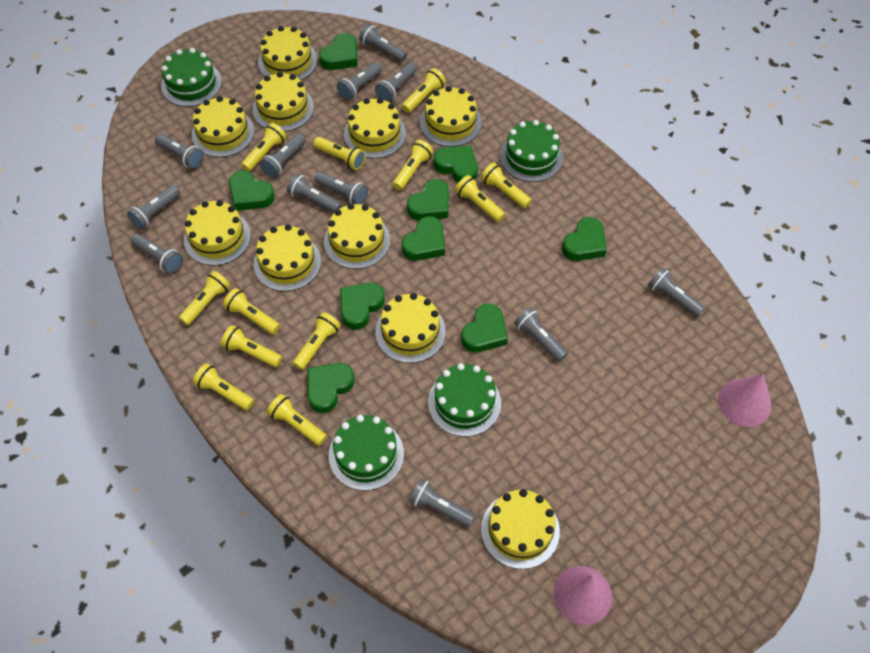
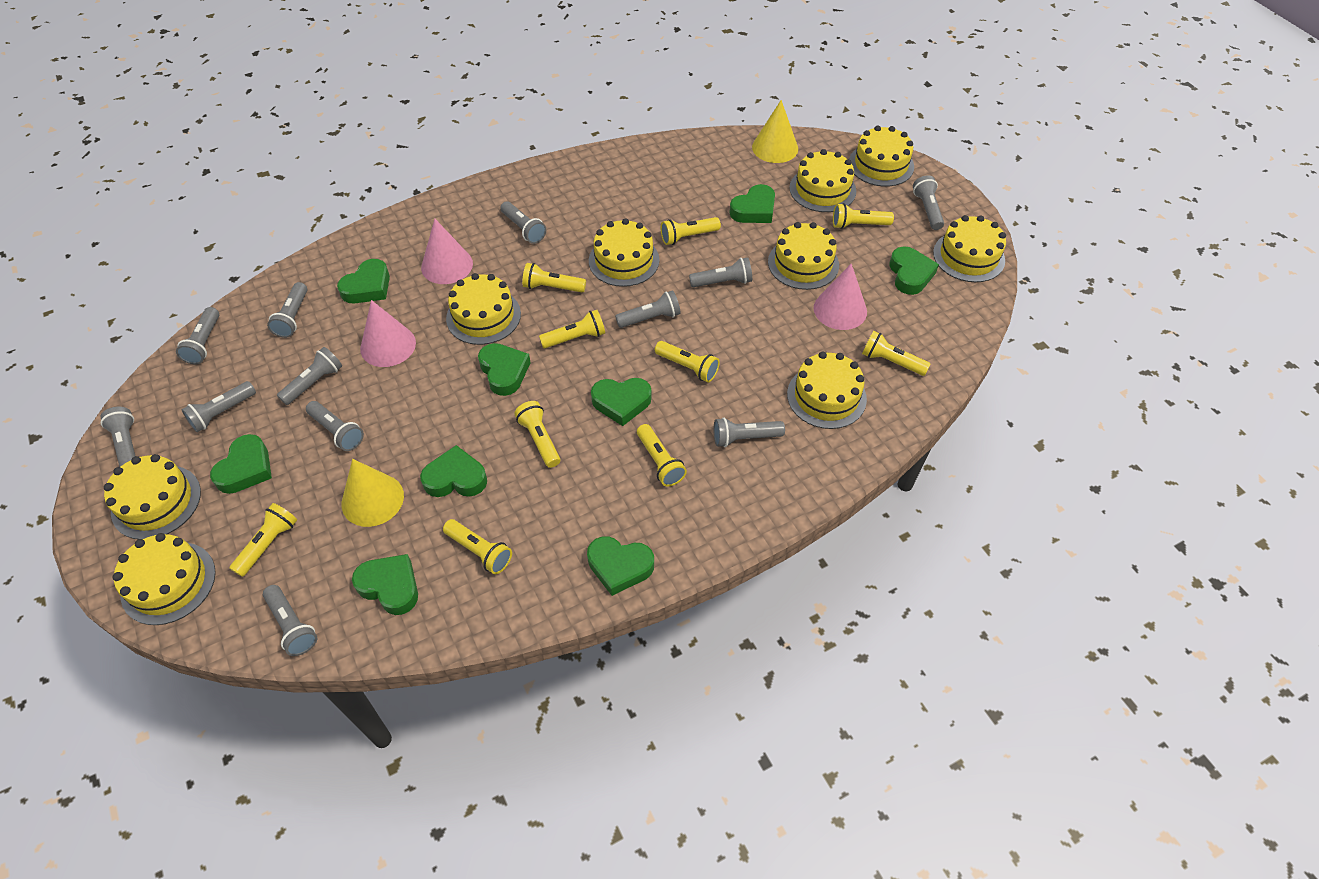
green cake: [161,48,222,107] [329,415,404,491] [428,363,501,437] [500,120,563,182] = 4 -> none = 0
pink cone: [554,566,612,625] [718,374,772,427] = 2 -> [360,300,416,367] [421,219,473,284] [814,264,867,330] = 3
yellow cake: [184,200,251,266] [192,96,254,157] [253,72,314,132] [253,224,321,291] [258,26,317,80] [324,203,390,269] [344,98,406,159] [375,293,446,363] [420,86,482,147] [481,489,560,569] = 10 -> [104,454,201,539] [112,533,216,625] [446,273,521,345] [589,218,659,287] [768,222,839,290] [787,351,867,429] [790,149,856,212] [849,125,914,187] [933,215,1006,282] = 9
yellow cone: none = 0 -> [341,459,404,527] [752,100,798,163] = 2
yellow flashlight: [179,271,231,325] [193,363,254,410] [221,325,282,367] [223,288,280,334] [241,123,287,171] [267,394,327,446] [293,312,341,370] [313,137,366,170] [393,140,433,190] [402,68,446,113] [455,175,505,222] [481,163,532,208] = 12 -> [229,503,297,577] [443,519,512,574] [514,401,560,468] [522,263,586,292] [539,310,605,348] [637,424,687,487] [655,341,720,382] [661,217,721,245] [833,203,894,229] [862,331,931,376] = 10

